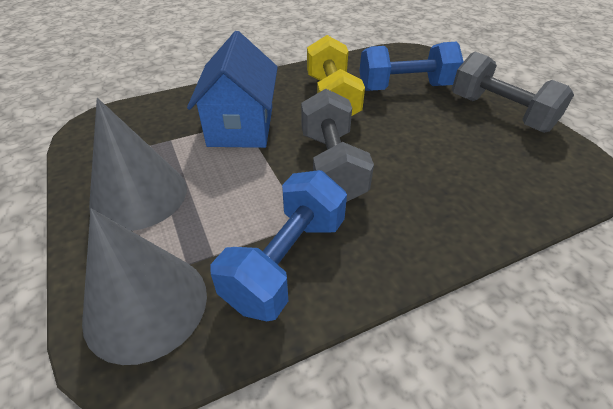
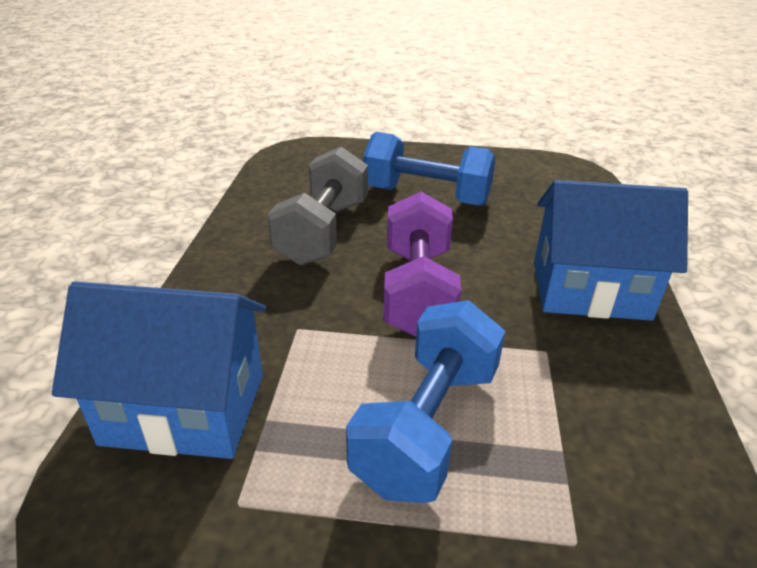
blue house: [187,31,278,148] = 1 -> [52,281,266,459] [534,180,688,321] = 2
grey cone: [82,208,207,365] [89,98,187,231] = 2 -> none = 0
grey dumbbell: [301,89,374,202] [452,52,574,133] = 2 -> [268,147,368,266] = 1
purple dumbbell: none = 0 -> [383,192,461,337] = 1
yellow dumbbell: [307,35,365,116] = 1 -> none = 0

